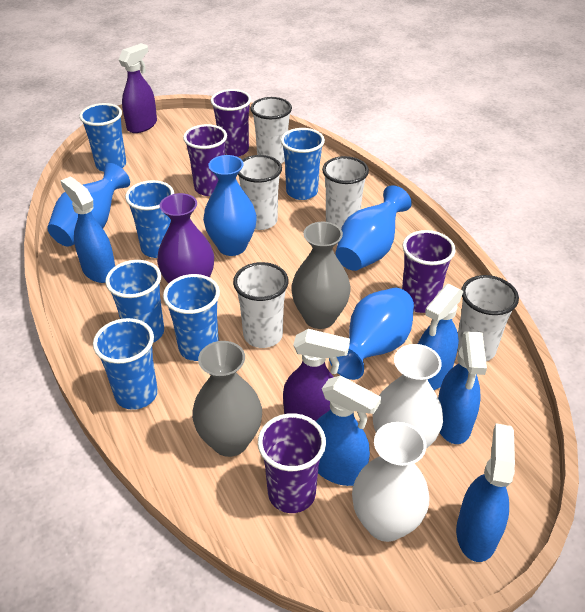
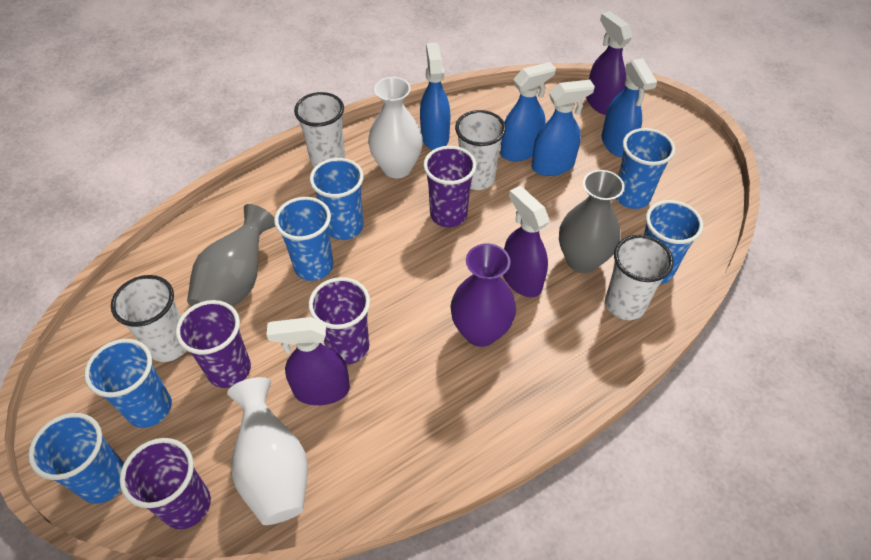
blue spray bottle: [60,176,115,283] [316,375,381,486] [418,284,464,390] [438,331,487,444] [456,423,515,562] = 5 -> [420,43,450,150] [500,62,556,161] [532,80,595,176] [602,58,657,157] = 4
blue vase: [47,163,130,247] [203,155,257,256] [329,288,414,380] [336,185,412,271] = 4 -> none = 0
purple spray bottle: [118,43,157,133] [283,329,350,421] = 2 -> [267,317,350,405] [503,186,549,297] [586,11,632,115] = 3
white cup: [233,262,289,348] [238,155,282,230] [251,97,292,164] [322,156,369,229] [457,275,519,361] = 5 -> [111,275,187,362] [294,92,345,168] [455,110,506,190] [605,235,674,320] = 4

